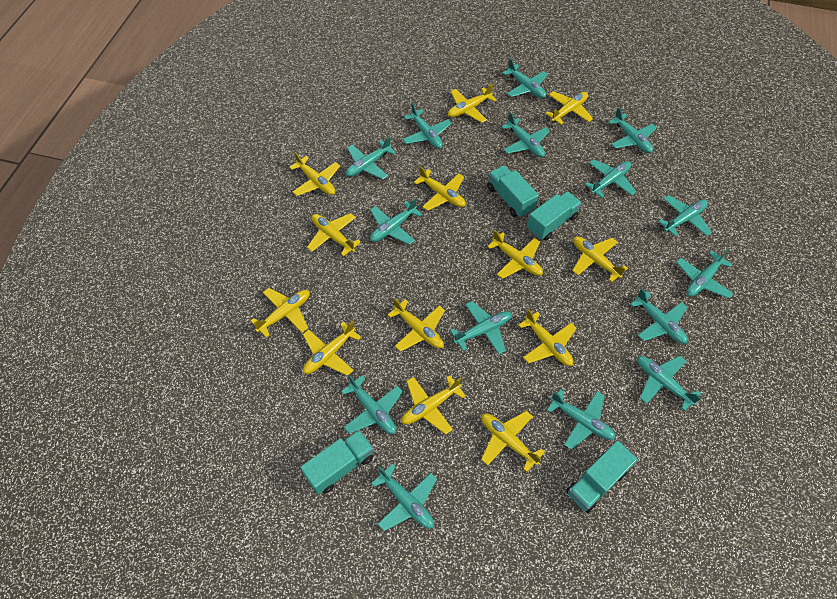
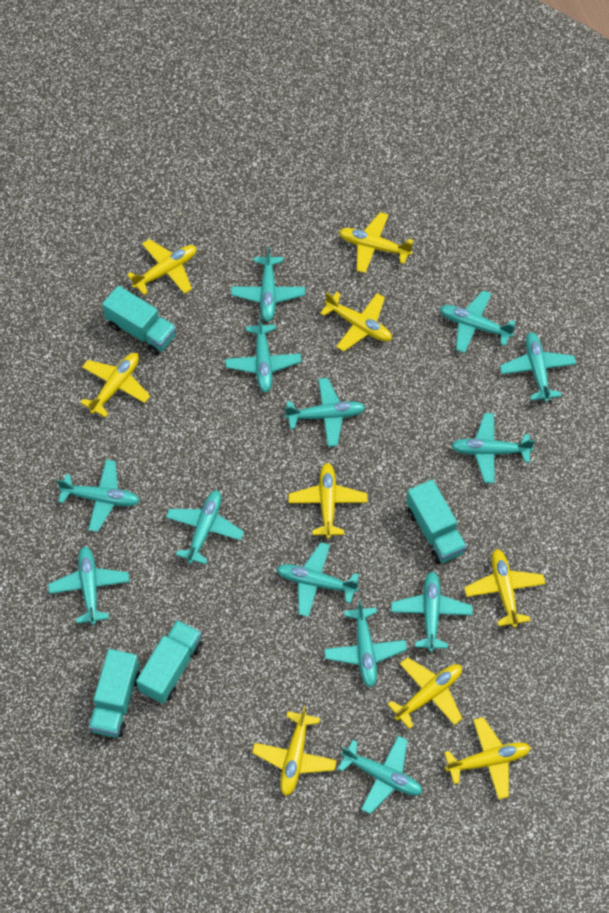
turquoise plane: [341,375,403,434] [346,137,396,179] [370,198,422,245] [371,463,437,531] [402,103,452,149] [450,301,512,354] [501,112,550,157] [503,59,548,98] [547,389,616,450] [585,159,636,198] [608,107,657,153] [630,289,688,344] [637,356,701,411] [658,195,712,237] [676,249,734,298] = 15 -> [48,546,130,625] [57,460,140,532] [166,490,244,565] [225,315,301,393] [231,246,305,322] [276,542,359,617] [285,378,365,447] [324,600,407,687] [338,735,423,814] [391,571,472,652] [440,290,516,353] [451,413,535,483] [500,332,576,402] = 13
yellow plane: [251,288,310,338] [289,152,340,196] [303,321,361,376] [307,213,361,256] [388,298,445,352] [401,376,466,434] [414,166,466,211] [448,84,497,123] [481,411,545,472] [487,230,543,279] [518,309,576,366] [545,91,593,125] [572,236,628,282] = 13 -> [80,353,150,418] [127,239,196,295] [252,706,337,796] [288,463,367,539] [320,292,392,351] [339,212,413,273] [388,657,462,729] [444,717,531,800] [464,549,546,628] = 9

